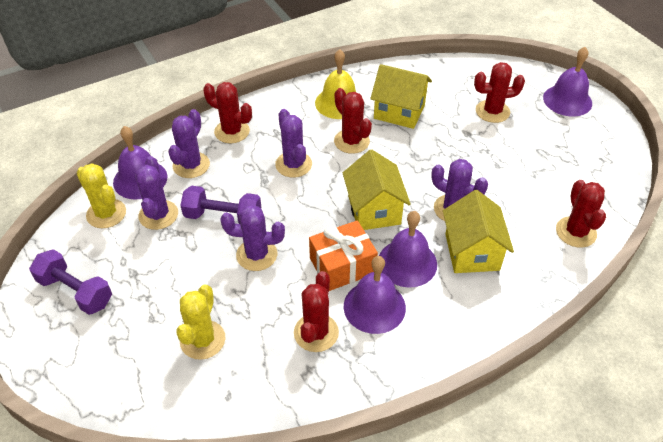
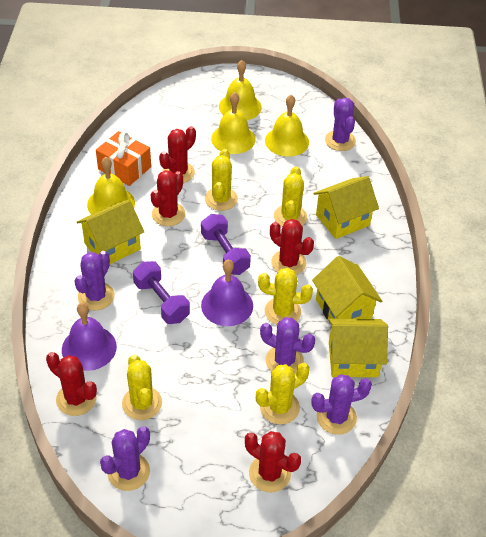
purple bell: [113,126,168,200] [344,256,406,334] [379,211,437,287] [543,47,592,117] = 4 -> [62,303,117,371] [201,259,253,326] = 2
yellow bell: [315,49,357,119] = 1 -> [87,157,135,215] [211,92,256,154] [219,60,262,120] [265,95,309,157] = 4
yellow cactus: [77,163,126,228] [176,284,226,360] = 2 -> [122,355,162,420] [205,149,238,211] [256,363,310,424] [258,268,313,325] [274,166,307,227] = 5
yellow house: [343,149,411,230] [370,64,432,129] [443,190,514,273] = 3 -> [77,200,144,265] [312,256,383,325] [313,176,379,239] [328,319,388,377] = 4

